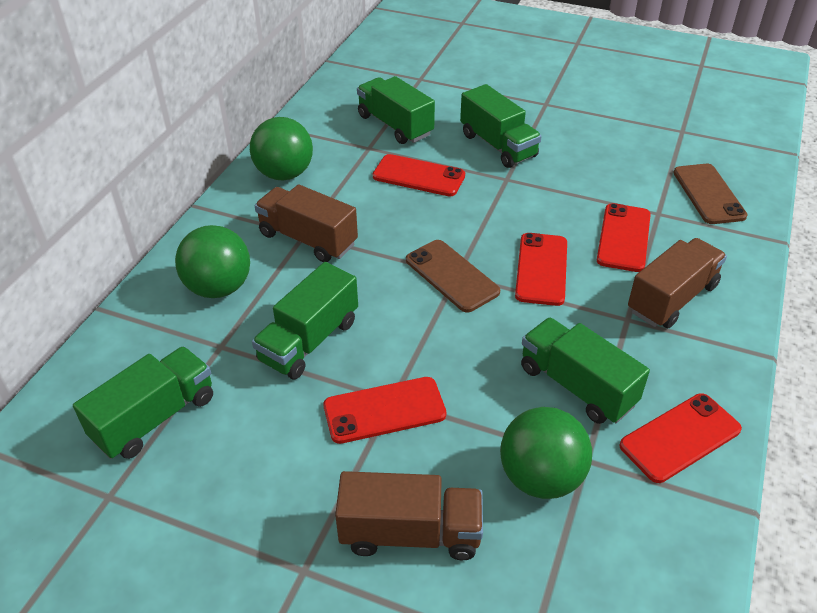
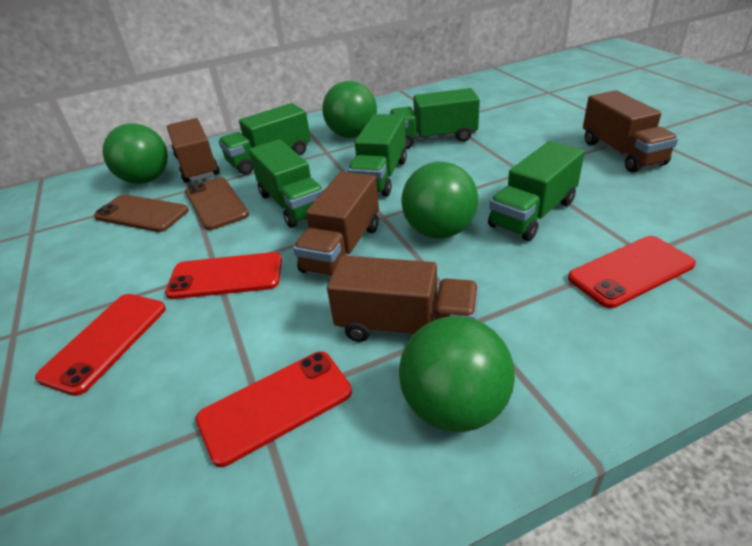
brown truck: [255,184,358,262] [335,471,483,560] [628,238,727,328] = 3 -> [167,118,220,183] [293,172,379,277] [327,255,479,342] [583,90,678,173] = 4
green ball: [175,225,250,298] [250,117,313,180] [500,407,592,499] = 3 -> [103,124,168,184] [322,81,377,138] [399,316,515,432] [402,162,478,239] = 4
red phone: [324,377,446,444] [373,154,465,196] [515,233,567,306] [597,203,651,272] [620,393,742,483] = 5 -> [35,294,166,396] [165,252,282,299] [196,351,352,467] [568,236,696,308] = 4

